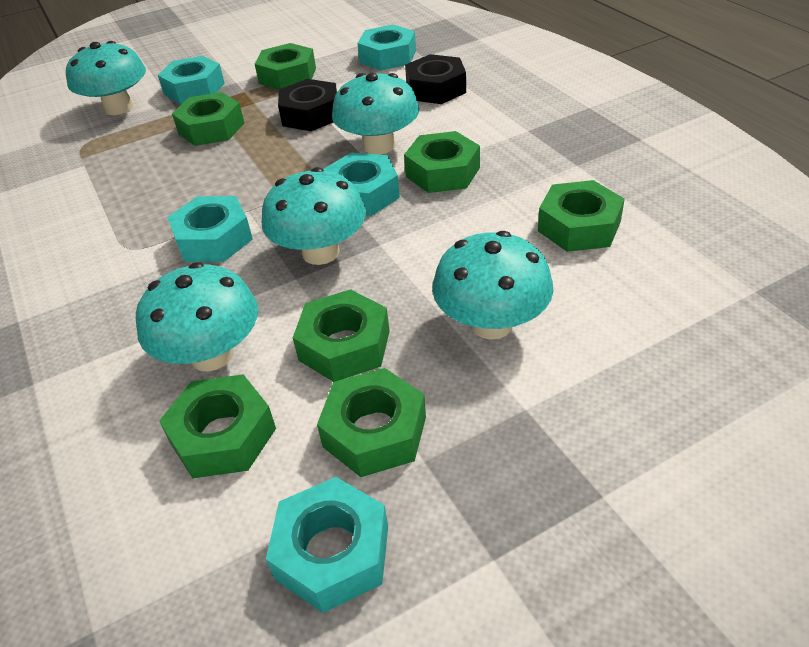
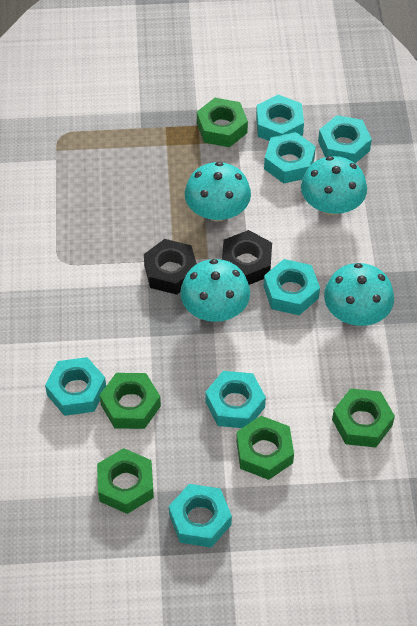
green nut: [159,374,276,478] [172,92,244,146] [255,43,316,90] [293,289,390,382] [317,368,426,477] [404,131,480,193] [538,180,625,252] = 7 -> [97,448,154,514] [100,373,161,429] [197,98,248,147] [236,416,294,480] [332,388,395,447] = 5
turquoise mushroom: [66,41,146,115] [136,262,258,372] [262,167,366,265] [332,73,419,155] [432,231,553,340] = 5 -> [180,259,250,322] [185,162,251,222] [301,156,367,215] [324,263,394,326] = 4
turquoise nut: [158,56,225,104] [167,196,253,262] [266,477,388,613] [323,152,400,216] [357,25,416,70] = 5 -> [45,357,106,416] [169,484,232,548] [205,371,266,428] [256,95,304,141] [264,132,316,183] [264,259,320,315] [318,115,372,163] = 7

